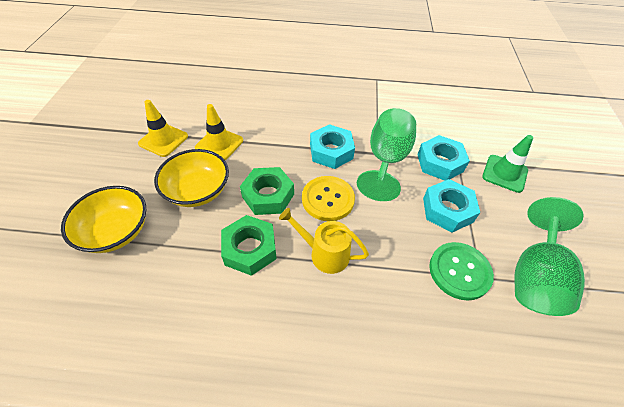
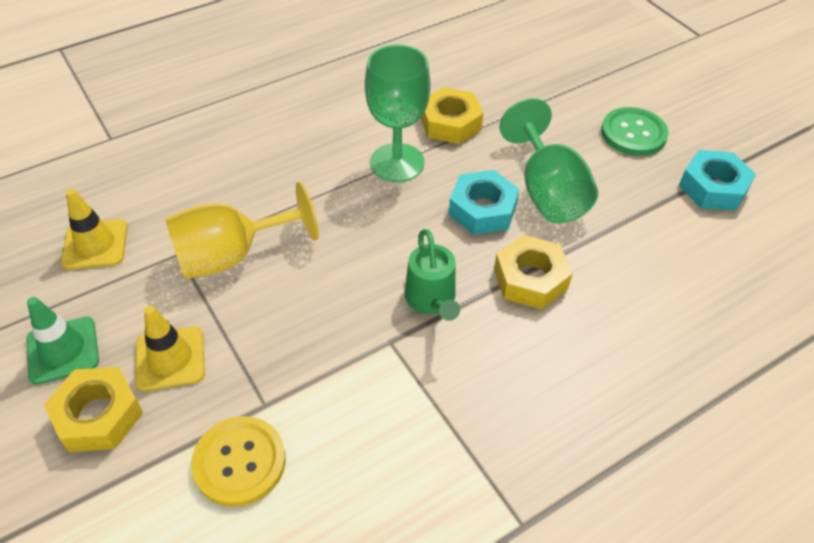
green nut: [221,215,277,276] [240,167,294,215] = 2 -> none = 0
green watering can: none = 0 -> [405,229,460,321] = 1
turquoise nut: [310,124,355,169] [417,135,470,181] [423,179,480,232] = 3 -> [449,170,519,235] [679,150,756,211] = 2
yellow bowl: [61,186,146,253] [154,149,229,207] = 2 -> none = 0
yellow goblet: none = 0 -> [165,182,319,279] = 1
yellow nut: none = 0 -> [44,367,143,452] [421,87,484,144] [494,235,573,309] = 3
yellow watering can: [279,208,369,274] = 1 -> none = 0

